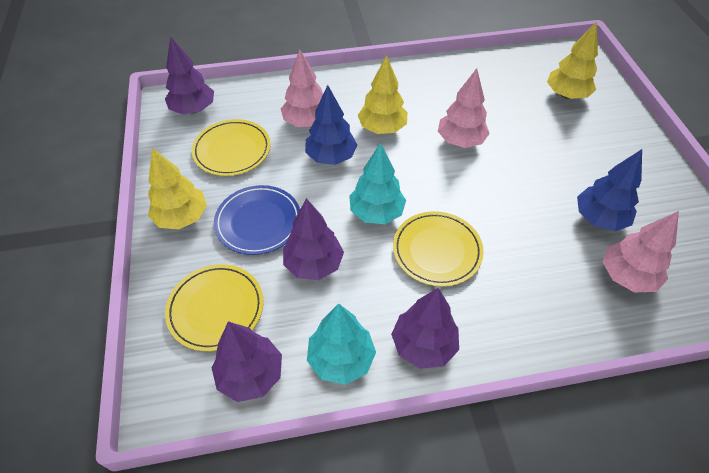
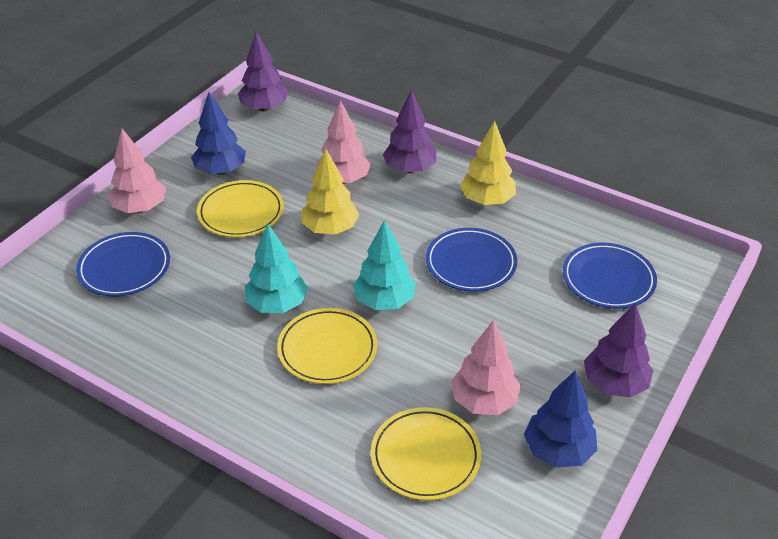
blue plate: [214,185,300,255] = 1 -> [76,232,170,296] [426,228,517,292] [563,243,657,309] = 3
purple tree: [165,36,214,114] [211,321,282,402] [283,198,344,280] [391,288,459,369] = 4 -> [238,31,288,111] [383,90,436,173] [584,303,653,398] = 3
yellow tree: [148,148,207,230] [358,55,407,134] [547,21,598,99] = 3 -> [302,149,359,235] [460,121,516,205] = 2

